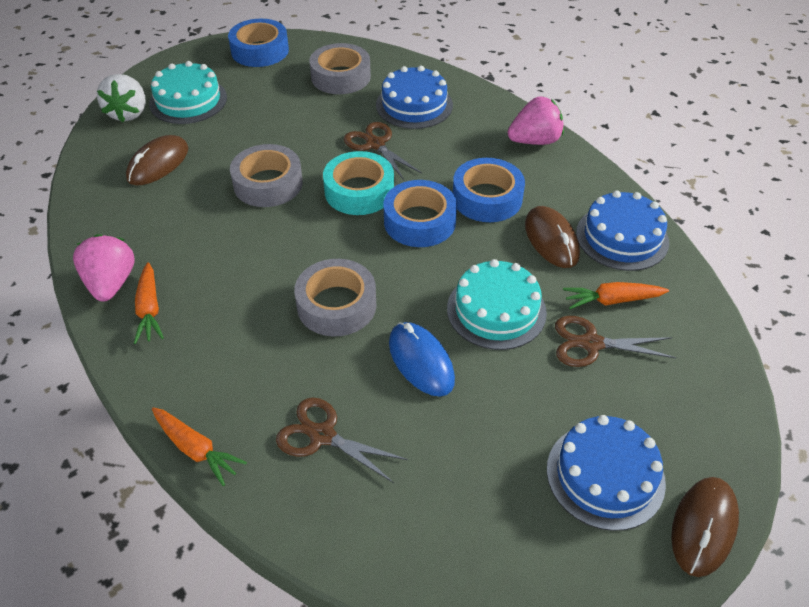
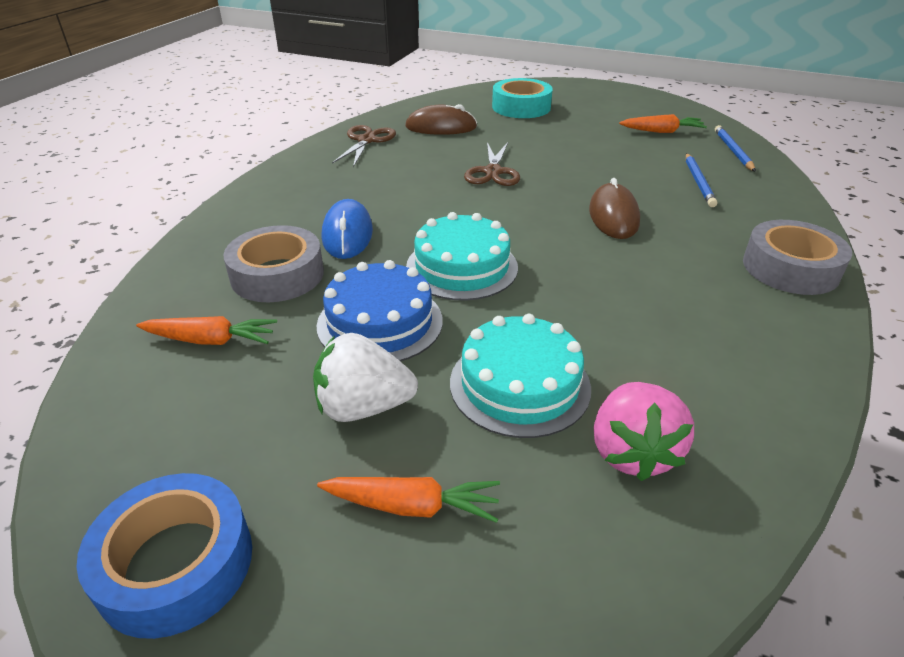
blue cake: [376,66,453,129] [547,415,666,531] [576,190,669,271] = 3 -> [317,260,443,361] = 1
blue pencil: none = 0 -> [686,153,717,207] [715,125,756,172] = 2
blue tape: [228,19,289,67] [383,180,457,247] [453,158,525,222] = 3 -> [76,473,252,639] = 1
brown mouse: [126,135,188,185] [525,206,580,268] [671,477,739,577] = 3 -> [405,104,477,135] [589,178,640,239] = 2
brown scissors: [276,398,408,483] [344,122,422,180] [555,316,676,367] = 3 -> [332,125,396,167] [464,142,520,186] = 2
grey tape: [230,144,303,207] [294,259,376,336] [309,43,371,94] = 3 -> [223,225,324,302] [743,220,852,295] = 2
pink strawberry: [73,234,135,301] [508,96,564,145] = 2 -> [594,382,694,481] = 1

